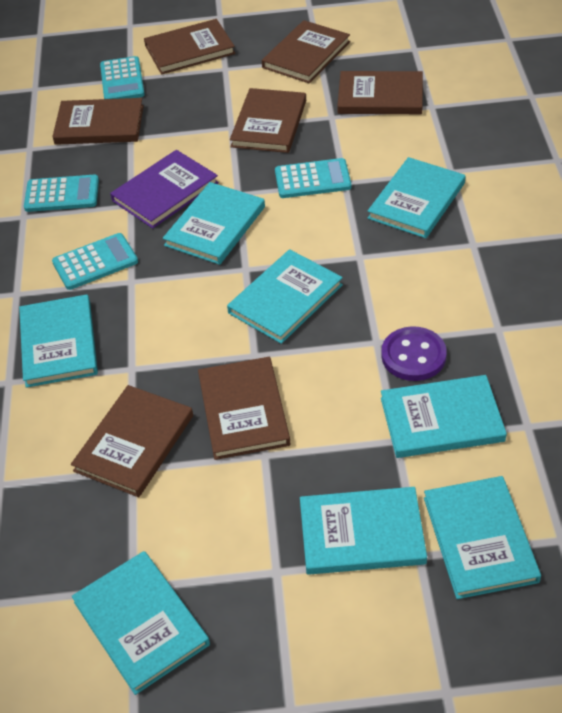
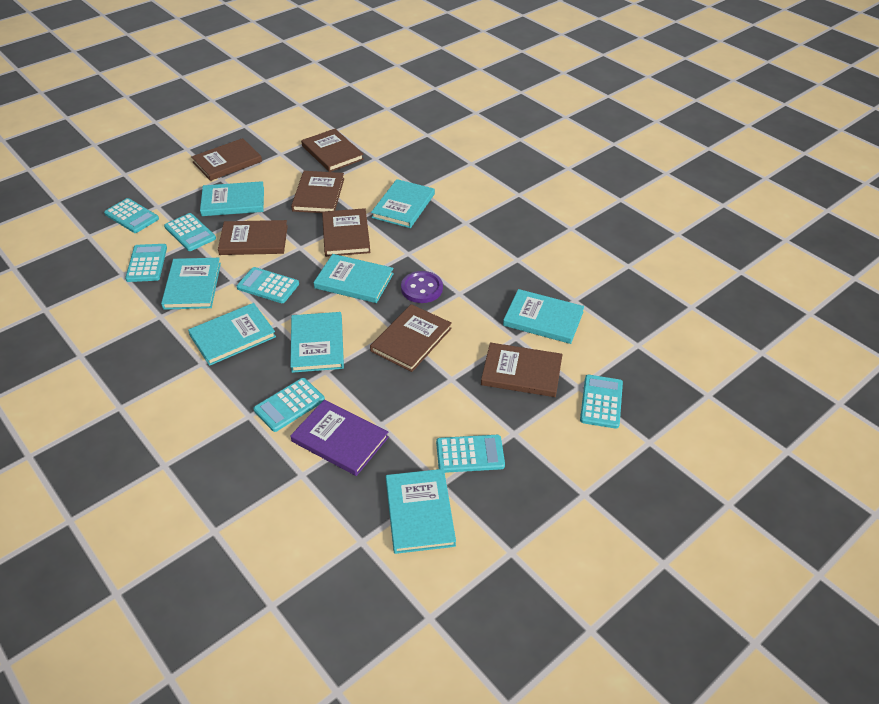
turquoise calculator: [24,175,99,212] [52,233,138,290] [100,56,145,99] [275,158,351,198] = 4 -> [104,198,159,233] [125,244,167,282] [164,213,216,251] [237,267,299,303] [253,378,325,432] [436,435,505,473] [580,375,623,429] = 7

